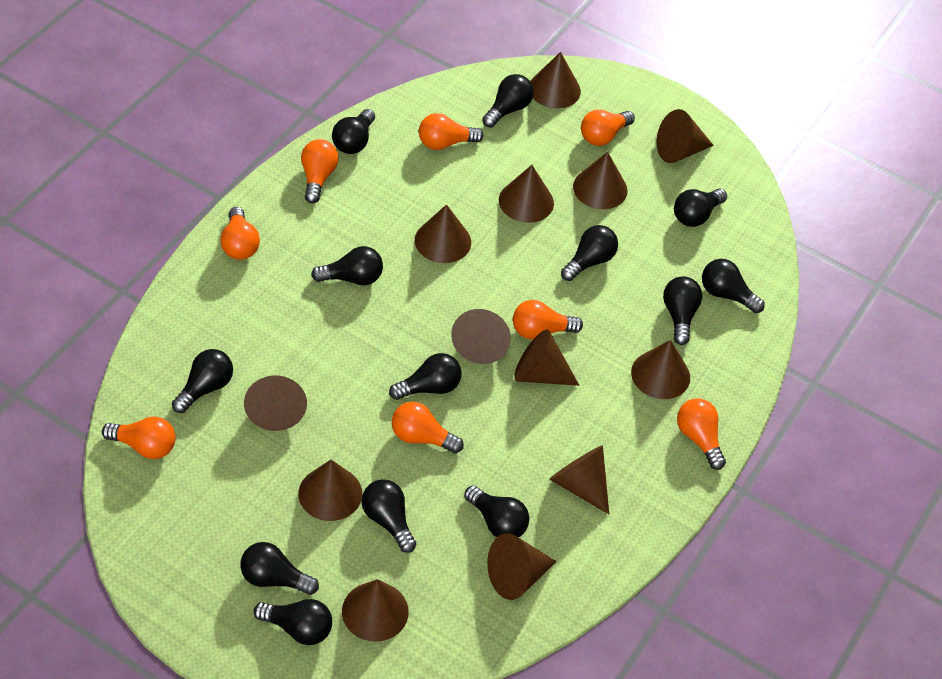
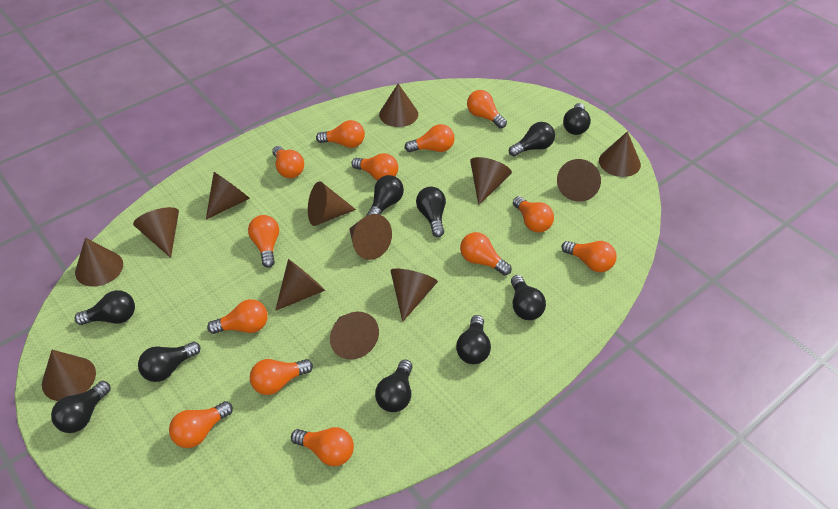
black light bulb: [172,349,233,413] [240,542,319,595] [254,599,332,645] [311,246,383,285] [332,109,375,154] [361,479,416,553] [389,353,461,400] [464,485,529,537] [482,74,534,128] [561,225,618,281] [663,277,702,345] [674,189,727,227] [702,259,765,313] = 13 -> [51,381,111,433] [74,290,135,325] [138,342,201,382] [366,175,404,216] [375,359,413,412] [416,187,446,237] [456,315,491,364] [509,122,555,157] [511,275,546,320] [563,103,591,135] = 10
orange light bulb: [102,416,176,459] [220,207,260,260] [301,139,339,203] [392,402,464,453] [419,113,484,150] [513,300,583,340] [581,109,635,146] [677,398,726,470] = 8 -> [169,401,233,448] [207,299,268,334] [248,215,279,268] [250,359,313,395] [272,146,304,178] [291,427,354,466] [316,120,365,148] [351,153,398,180] [404,124,455,152] [460,232,512,275] [467,90,507,128] [513,196,554,233] [561,241,617,272] = 13

